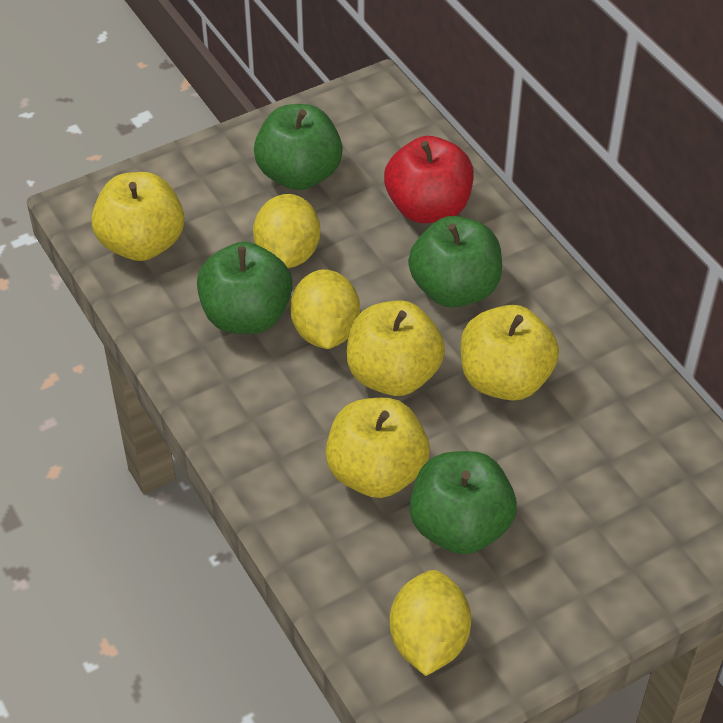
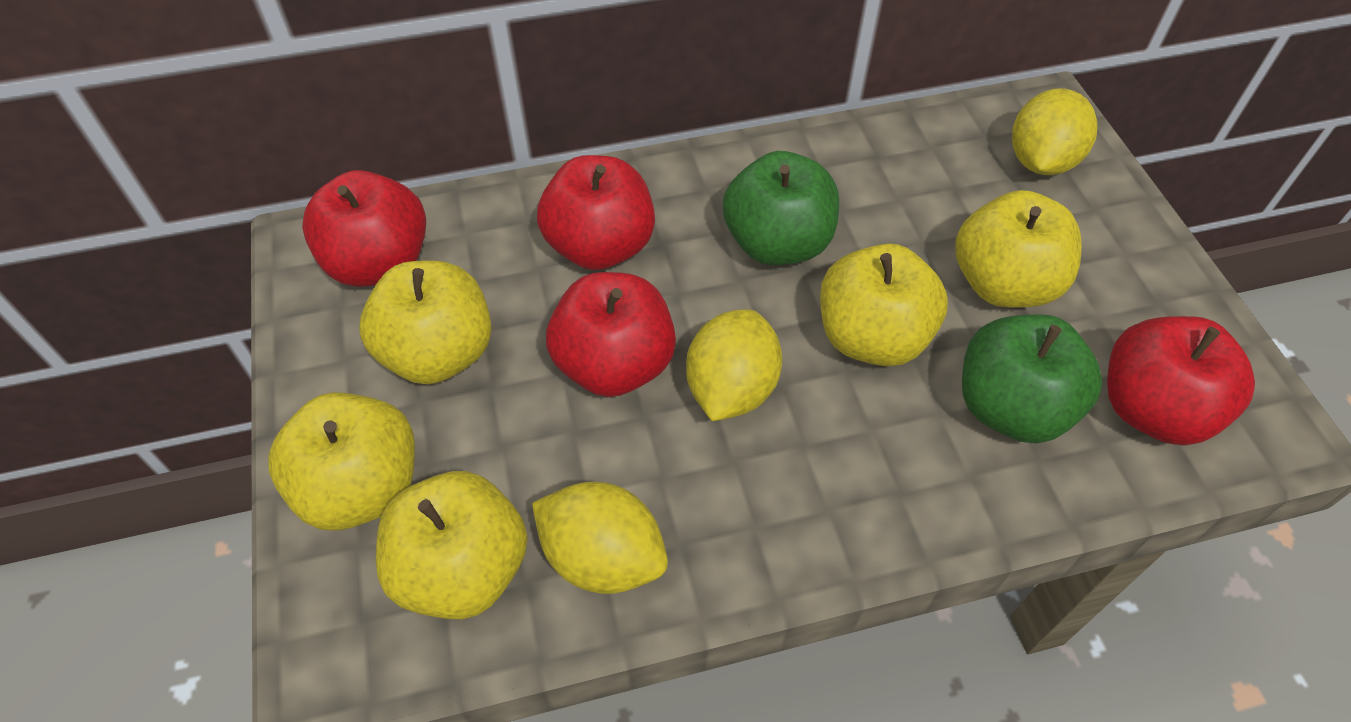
green apple: [197,242,293,334] [254,104,343,190] [408,216,502,308] [409,451,517,554] = 4 -> [723,151,839,265] [962,314,1102,444] = 2
red apple: [384,136,474,223] = 1 -> [302,170,426,287] [537,155,655,270] [546,272,676,397] [1107,316,1255,446] = 4
yellow apple: [91,172,184,261] [326,398,430,498] [346,300,445,396] [461,305,559,401] = 4 -> [268,392,415,531] [359,260,492,384] [376,471,528,619] [820,243,948,366] [955,190,1082,307] = 5

